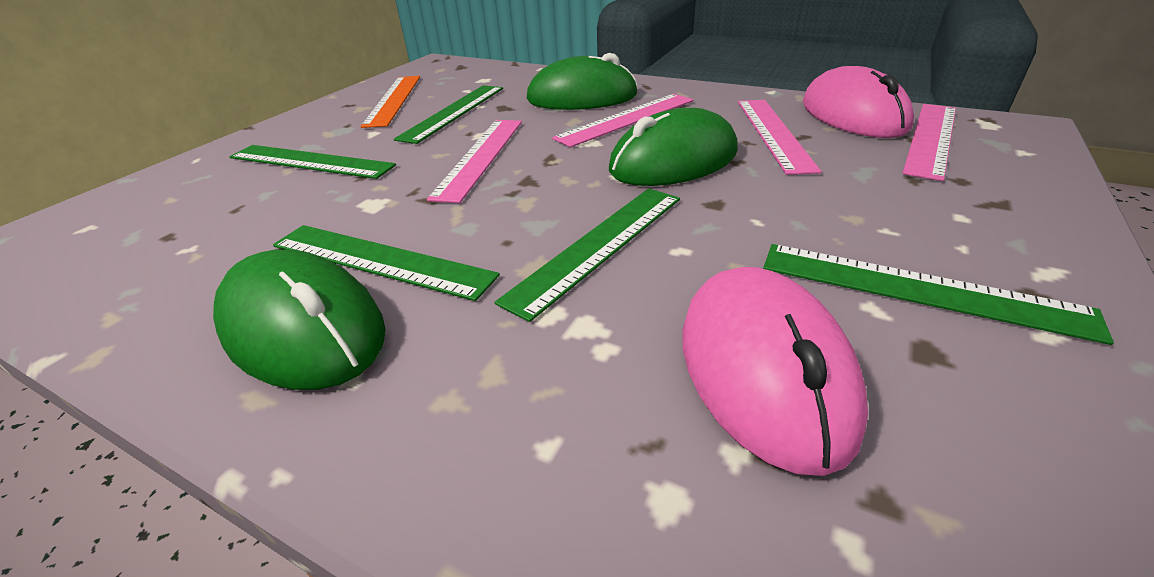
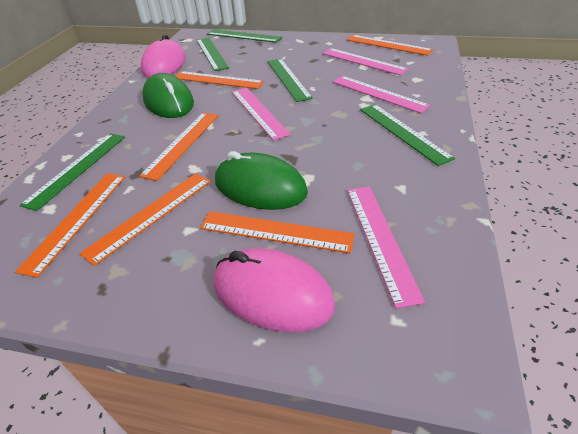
green mouse: [213,249,386,390] [527,53,638,110] [609,108,738,186] = 3 -> [142,73,194,118] [215,151,308,210] = 2
orange ruler: [361,76,420,128] = 1 -> [15,173,125,278] [79,173,211,266] [139,112,219,181] [175,71,264,89] [200,211,355,253] [347,35,433,56] = 6

